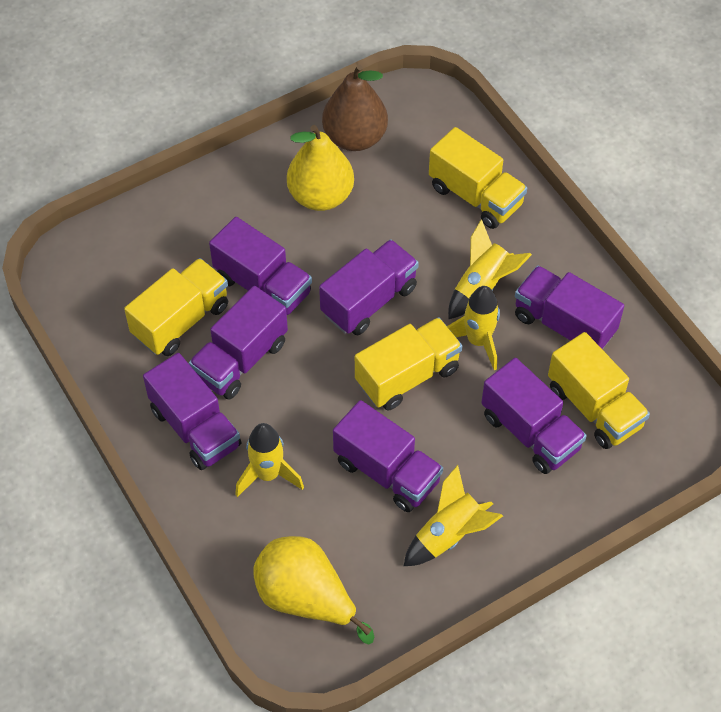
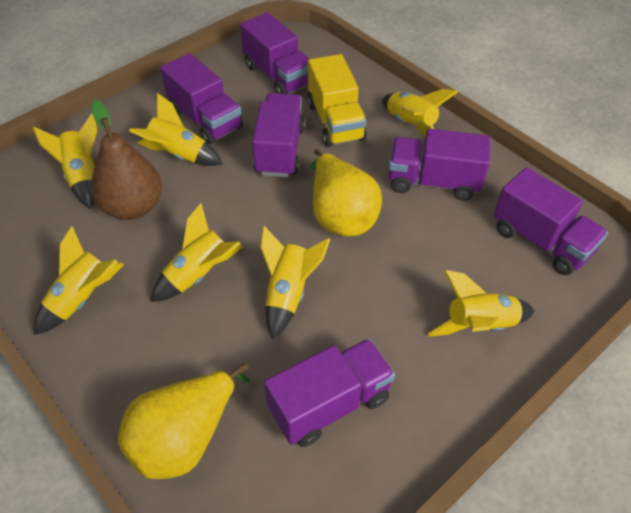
purple truck: [143,353,241,470] [189,286,288,399] [209,217,312,315] [319,239,419,335] [333,400,443,512] [481,358,587,474] [515,266,624,350] = 7 -> [160,53,243,145] [240,12,309,94] [252,93,305,177] [264,339,395,447] [389,129,490,201] [494,167,608,275] = 6
yellow rocket: [235,423,304,497] [404,465,503,566] [447,286,500,370] [448,220,532,319] = 4 -> [33,113,97,209] [34,226,124,335] [129,93,222,166] [151,203,242,302] [260,226,331,340] [382,89,458,137] [428,270,534,337] = 7
yellow truck: [124,258,228,356] [355,317,462,410] [429,127,527,229] [548,332,650,449] = 4 -> [307,54,367,147] = 1

